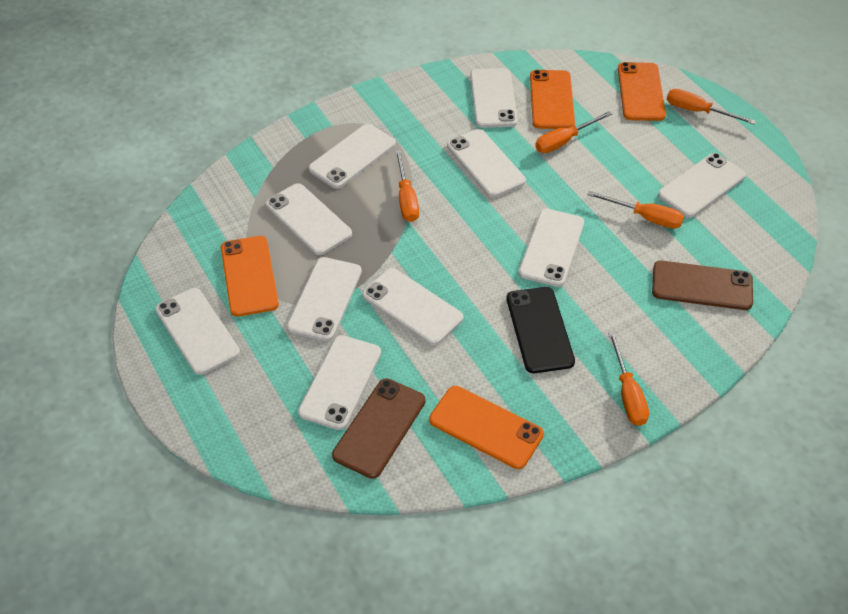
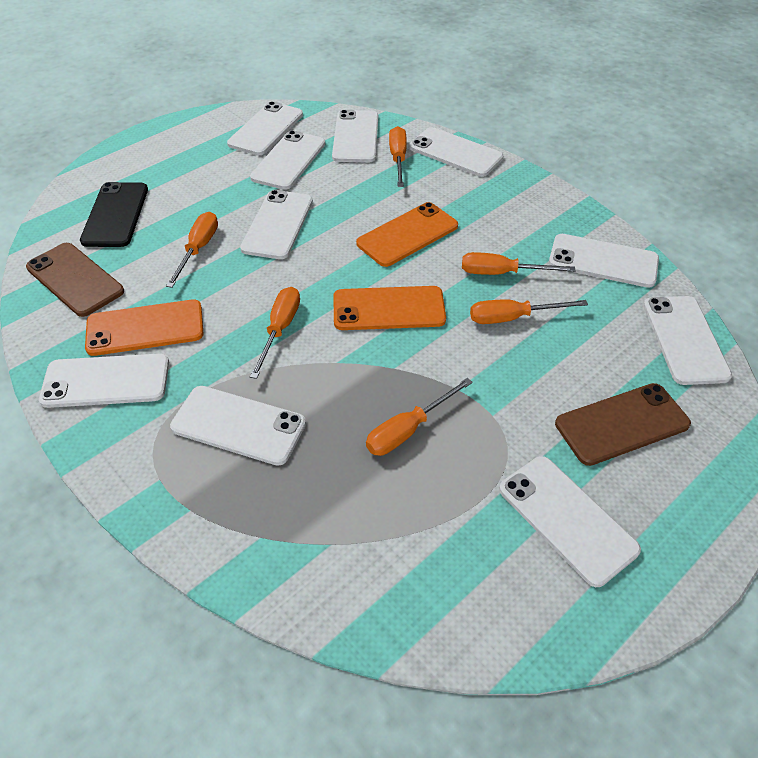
orange phone: [221,236,279,317] [429,386,544,469] [530,70,575,129] [618,62,666,121] = 4 -> [85,300,204,356] [333,286,446,330] [356,202,458,267] = 3
orange screwdriver: [395,150,419,222] [535,111,612,153] [587,191,684,229] [608,331,649,426] [667,89,756,124] = 5 -> [166,212,218,288] [250,287,300,379] [366,378,473,456] [389,126,407,187] [462,252,575,275] [470,299,588,324] = 6

